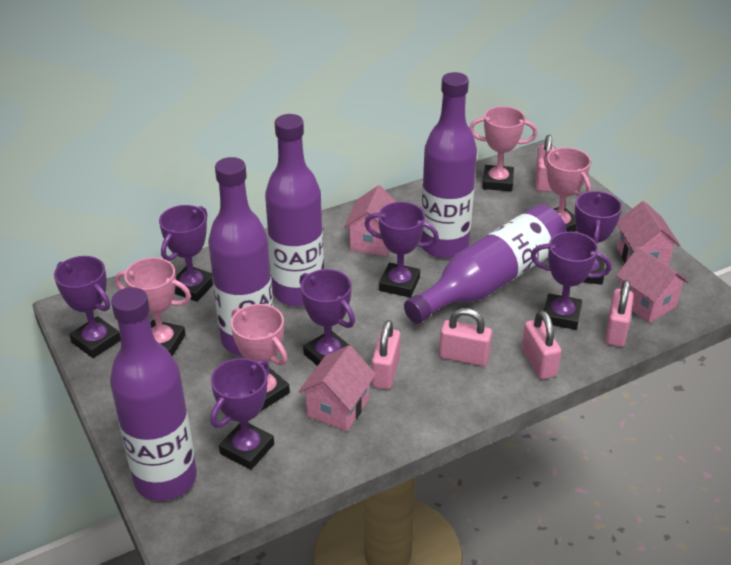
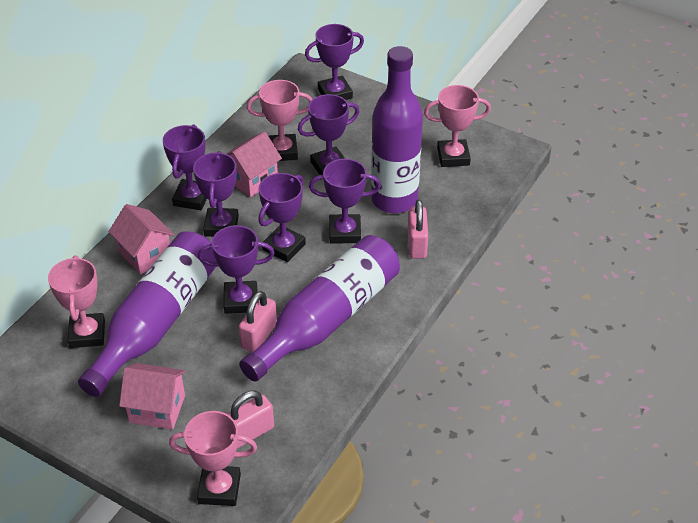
pink house: [299,345,376,432] [344,185,396,256] [616,247,689,323] [617,201,680,266] = 4 -> [108,204,174,274] [119,363,186,430] [226,131,282,197] = 3
pink padlock: [372,320,401,390] [439,308,492,366] [522,310,561,379] [535,135,555,192] [605,280,634,347] = 5 -> [227,391,274,449] [239,291,277,353] [408,200,428,259] = 3
purple bottle: [110,287,197,501] [208,157,274,355] [265,114,324,307] [404,205,567,324] [420,72,477,259] = 5 -> [78,231,217,397] [239,235,400,382] [371,46,423,213] = 3

